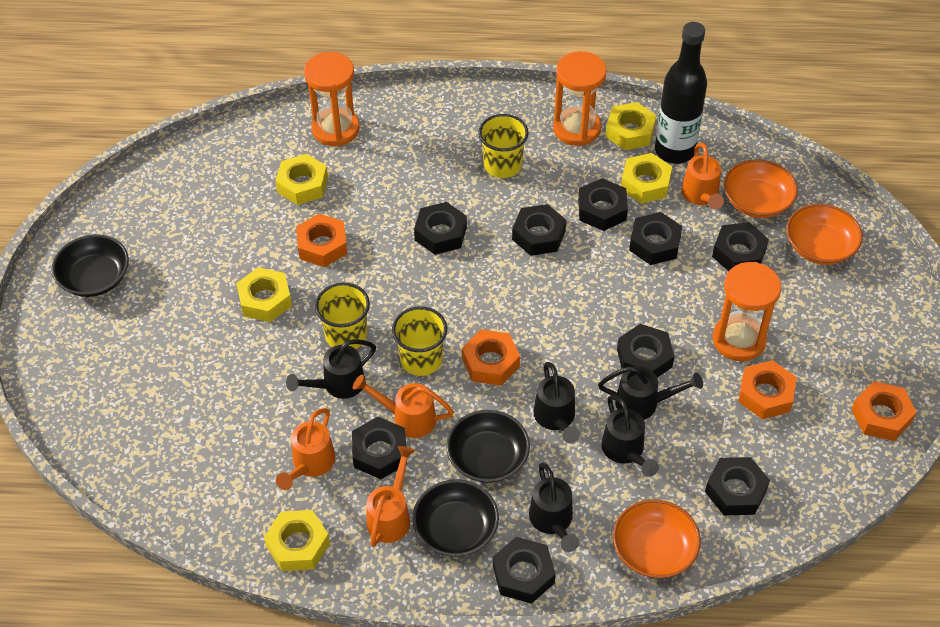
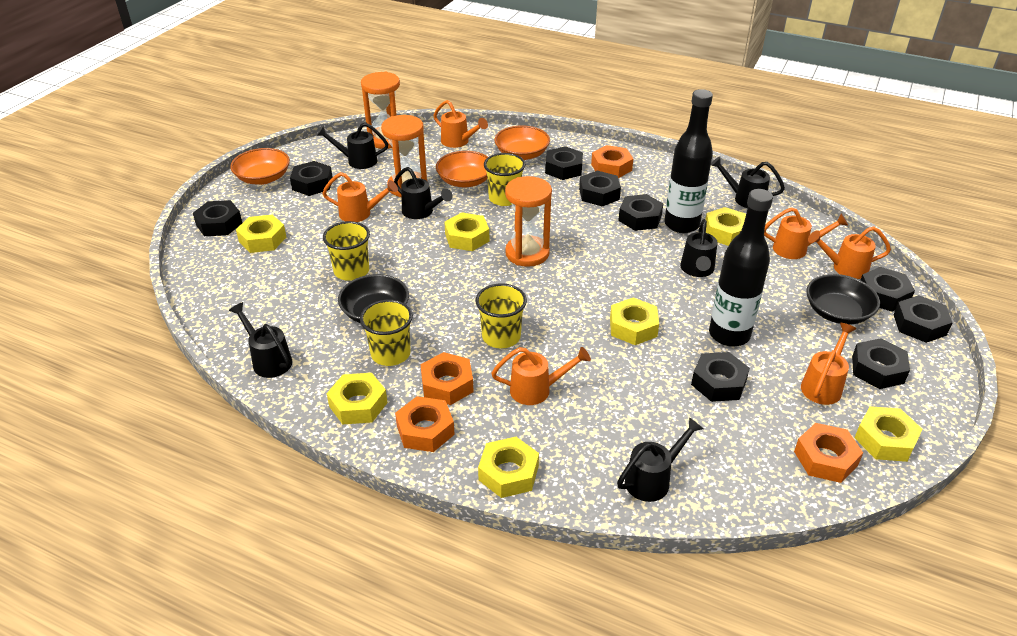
black bottle: [655,22,707,164] = 1 -> [664,89,713,233] [709,189,773,347] = 2
black bowl: [52,234,129,297] [412,479,499,557] [446,410,530,483] = 3 -> [338,274,409,323] [806,274,880,324] = 2
black watering can: [286,339,376,399] [529,462,579,552] [533,362,580,443] [598,366,703,420] [601,395,659,477] = 5 -> [229,302,292,378] [316,123,388,169] [394,167,453,219] [617,417,704,502] [680,219,718,277] [711,156,785,208] = 6
orange watering can: [276,408,336,490] [353,374,454,438] [367,446,415,547] [681,143,724,209] = 4 -> [322,172,398,222] [433,100,488,148] [491,347,591,405] [764,207,848,259] [801,323,856,405] [808,226,891,279] = 6
yellow cup: [315,283,370,349] [392,306,447,376] [478,114,529,178] = 3 -> [323,221,370,281] [360,300,413,366] [476,283,527,348] [484,153,526,206] = 4
yellow nut: [236,267,292,322] [264,510,330,571] [276,154,328,205] [606,102,657,150] [621,153,672,204] = 5 -> [236,215,286,253] [327,373,388,424] [444,212,489,251] [478,437,539,498] [610,297,659,345] [705,207,746,246] [855,406,923,462] = 7

